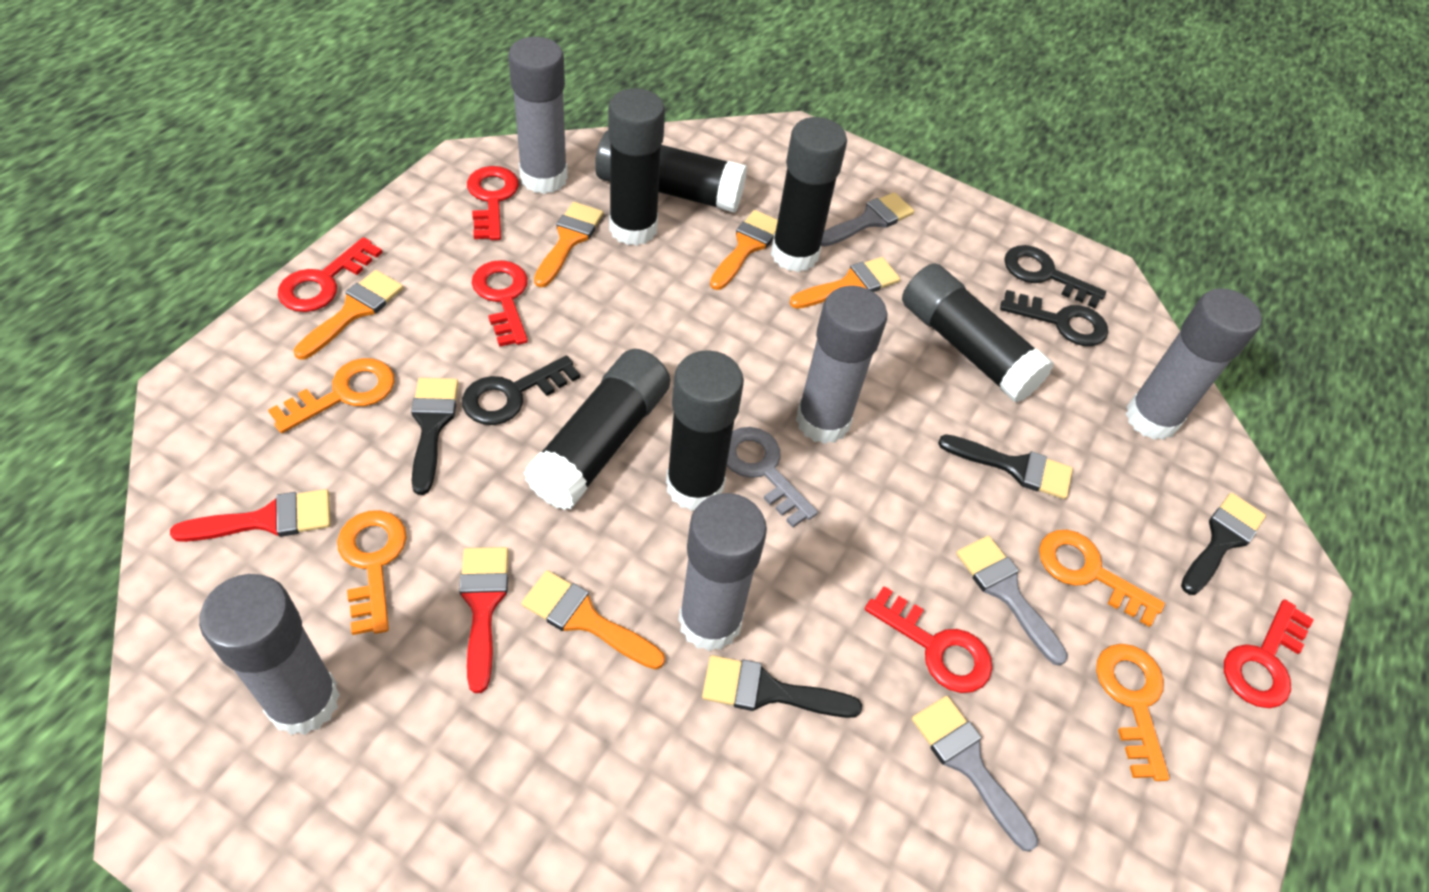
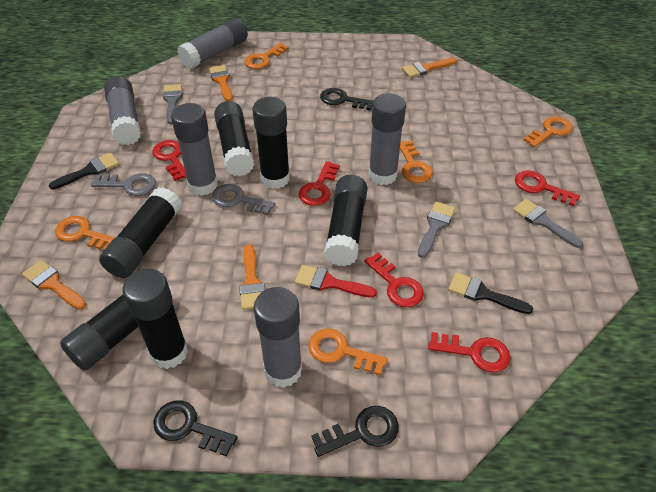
black brush: [411,378,458,495] [702,655,862,718] [938,434,1073,499] [1181,493,1266,595] = 4 -> [48,153,119,190] [448,272,533,314] = 2
grey key: [727,427,818,527] = 1 -> [91,173,156,196] [212,184,275,215] = 2
orange brush: [293,270,403,360] [521,570,665,670] [534,202,604,287] [710,210,778,290] [789,257,900,309] = 5 -> [22,260,86,310] [209,65,233,101] [239,244,265,310] [402,58,457,77] = 4
orange key: [268,358,395,433] [337,510,407,635] [1039,530,1165,627] [1096,644,1170,781] = 4 -> [55,216,114,251] [244,43,289,69] [308,329,388,376] [400,140,433,183] [524,116,573,147] = 5
red brush: [170,489,331,542] [459,547,508,693] = 2 -> [295,265,377,298] = 1

